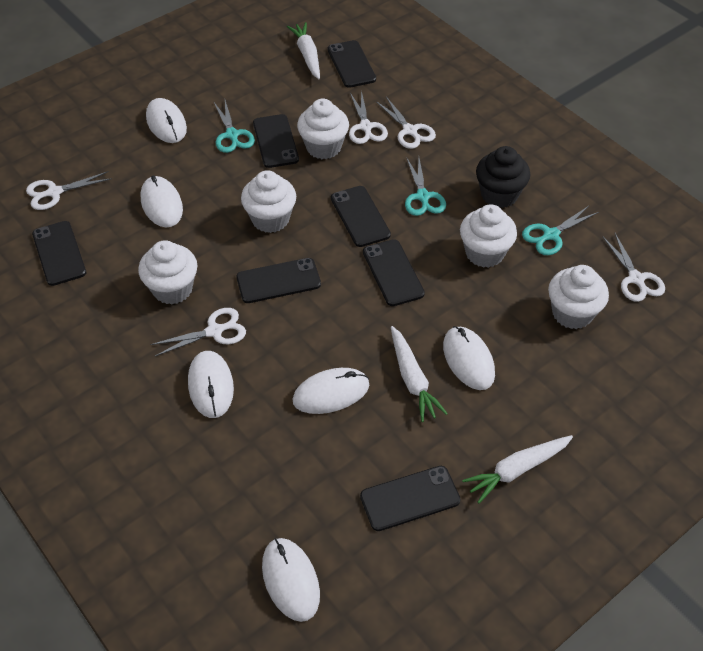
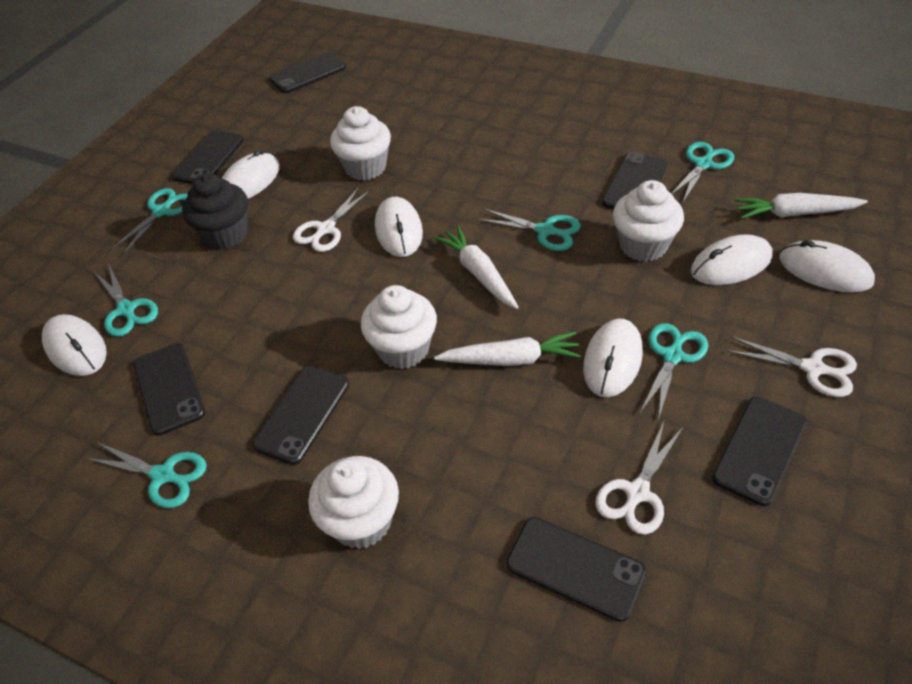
turquoise scissors: [213,100,255,153] [405,158,446,216] [522,205,599,255] = 3 -> [85,442,207,508] [95,265,158,337] [110,188,188,255] [477,209,581,251] [639,323,708,421] [671,142,734,204] = 6
white cupcake: [138,240,197,305] [241,170,296,233] [297,99,349,159] [460,204,517,268] [548,265,609,329] = 5 -> [308,456,399,549] [330,106,391,181] [361,285,437,369] [613,180,684,262] = 4
white scissors: [26,171,112,210] [150,308,246,356] [349,90,388,144] [376,97,436,149] [603,233,665,302] = 5 -> [293,186,371,252] [595,419,684,535] [726,336,857,397] = 3

